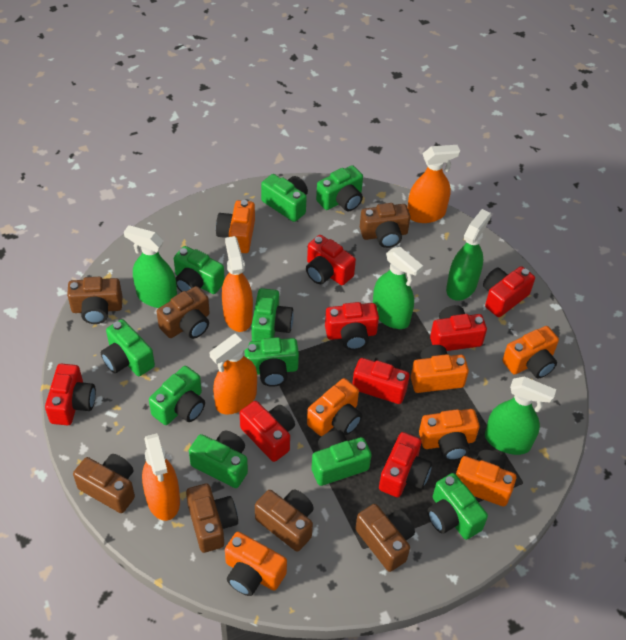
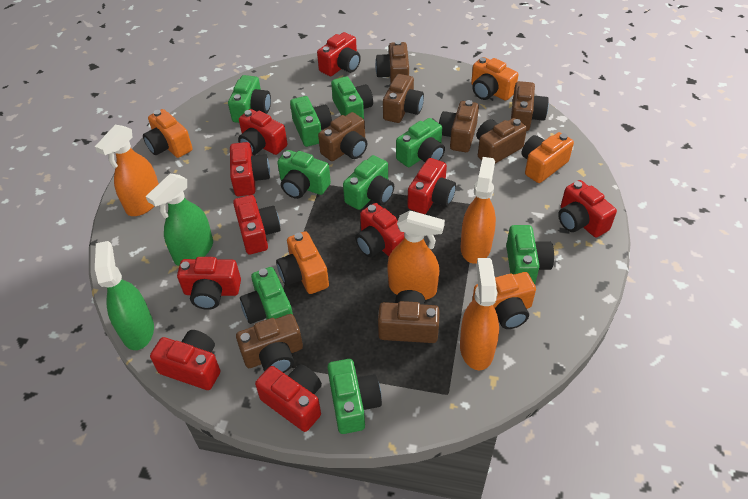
brown camera: [67,277,122,324] [73,454,135,513] [157,286,210,339] [186,484,238,553] [255,490,314,552] [355,504,415,572] [360,203,410,248] = 7 -> [236,314,303,373] [318,112,367,161] [375,40,409,83] [378,290,440,343] [383,74,424,123] [439,100,479,152] [477,118,527,164] [511,81,549,131] = 8
green camera: [101,319,155,376] [149,366,205,425] [174,246,225,294] [189,431,248,488] [245,337,299,387] [251,288,294,341] [261,174,308,222] [311,430,372,486] [316,165,363,211] [427,473,488,540] = 10 -> [228,75,271,123] [240,267,293,324] [277,150,331,199] [290,96,332,147] [327,359,382,434] [331,76,373,119] [343,155,394,210] [396,118,445,167] [506,225,554,284] = 9
green spray bottle: [124,225,177,308] [373,247,423,329] [446,209,491,301] [485,377,556,455] = 4 -> [95,241,154,350] [146,174,213,266] = 2
orange camera: [216,200,255,253] [225,532,287,596] [307,378,362,436] [411,345,469,393] [419,409,480,461] [456,450,516,506] [502,326,559,378] = 7 -> [143,109,193,158] [276,231,329,294] [471,57,519,101] [472,272,536,329] [522,132,574,183] = 5
red camera: [45,364,96,426] [240,401,295,462] [306,235,356,285] [325,302,379,350] [352,352,410,404] [379,432,432,497] [430,305,487,351] [483,266,535,317] = 8 -> [150,330,220,390] [177,257,241,310] [230,142,270,196] [233,195,281,254] [238,109,287,155] [255,364,322,432] [317,32,361,76] [355,203,404,257] [408,158,456,214] [558,180,617,238] = 10

